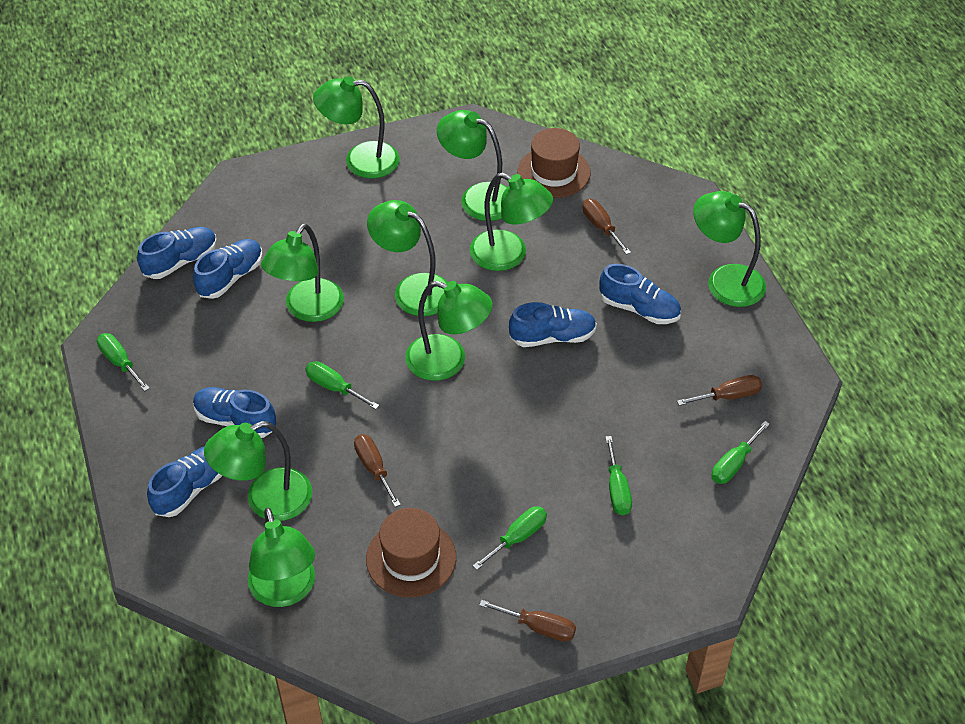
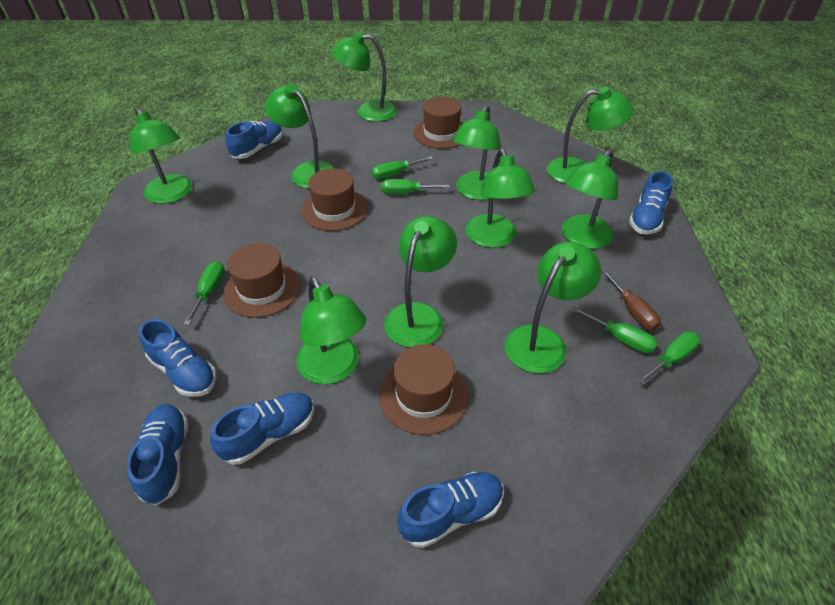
brown hat: [366,508,456,598] [518,128,591,198] = 2 -> [223,243,300,318] [301,168,368,231] [379,344,468,435] [413,97,463,149] = 4
brown screwdriver: [354,434,401,507] [479,600,576,642] [582,199,631,255] [677,375,762,406] = 4 -> [601,270,661,330] = 1
green lamp: [204,421,312,521] [248,507,315,607] [261,224,344,322] [313,76,400,179] [367,200,448,316] [405,281,493,381] [437,110,507,221] [470,173,553,271] [693,191,766,307] = 9 -> [130,108,192,204] [265,84,335,188] [296,276,366,384] [332,32,397,122] [384,216,457,347] [453,105,501,200] [466,149,535,248] [504,241,601,373] [547,87,634,184] [562,149,618,249] = 10

